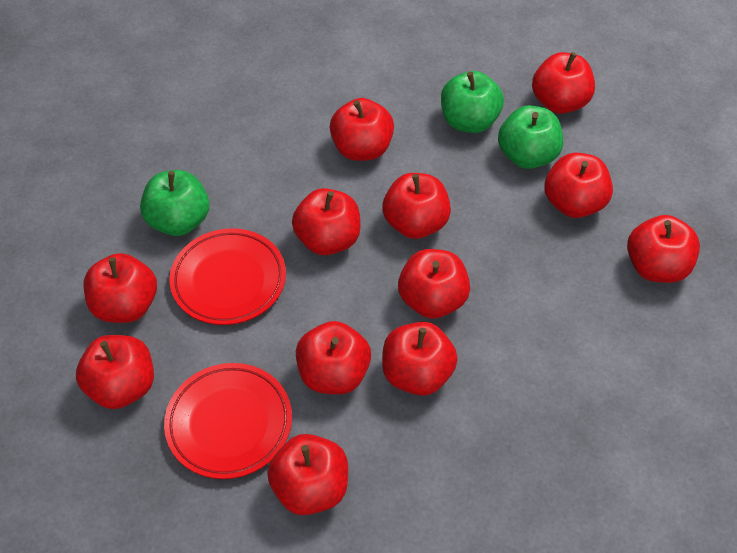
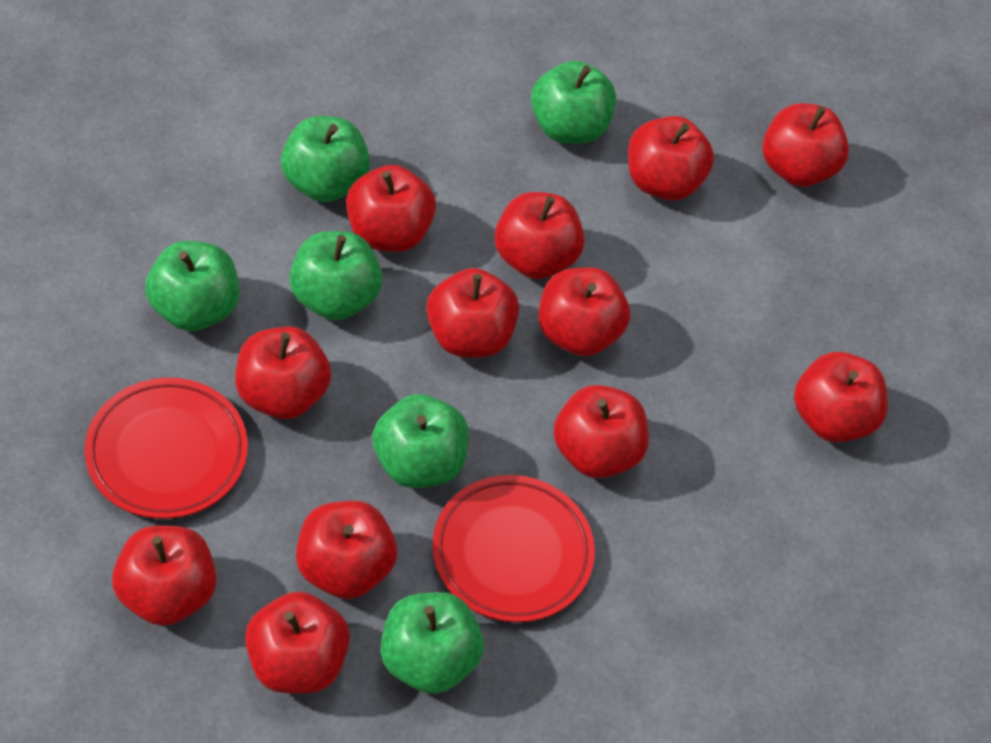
green apple: [140,170,209,236] [441,71,504,133] [498,105,563,169] = 3 -> [145,241,240,331] [281,116,370,202] [289,231,383,320] [372,394,469,488] [381,592,484,694] [531,60,616,144] = 6

